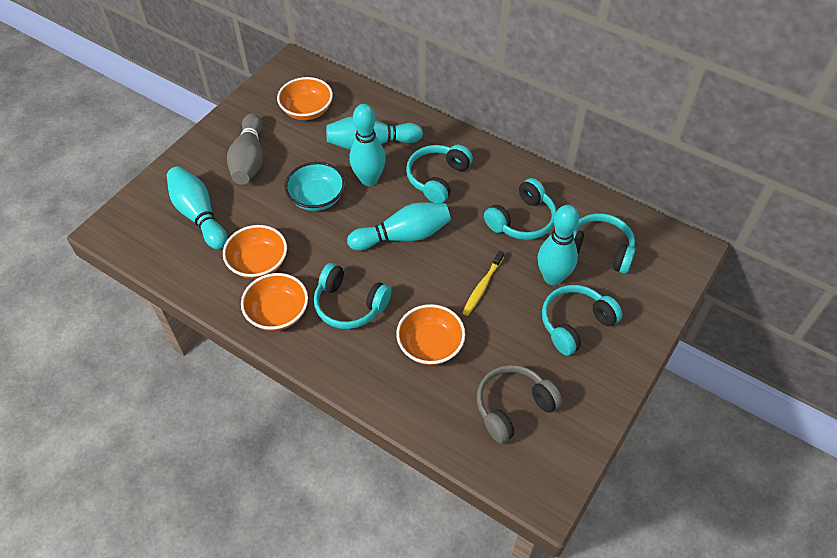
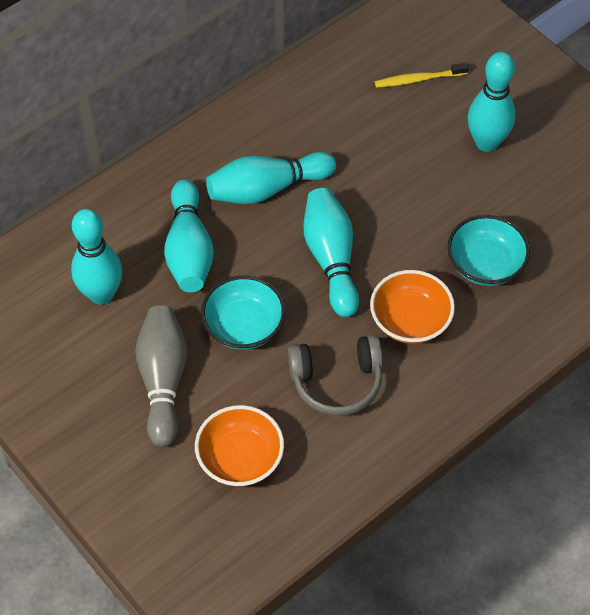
orange bowl: [223,225,287,279] [241,273,308,331] [277,77,333,120] [396,304,465,365] = 4 -> [195,405,284,486] [370,270,455,344] = 2
turquoise bowl: [285,162,345,211] = 1 -> [201,275,286,350] [447,215,530,286] = 2
turquoise headphones: [314,263,391,329] [406,145,473,203] [484,178,557,240] [542,285,623,356] [573,213,635,274] = 5 -> none = 0

